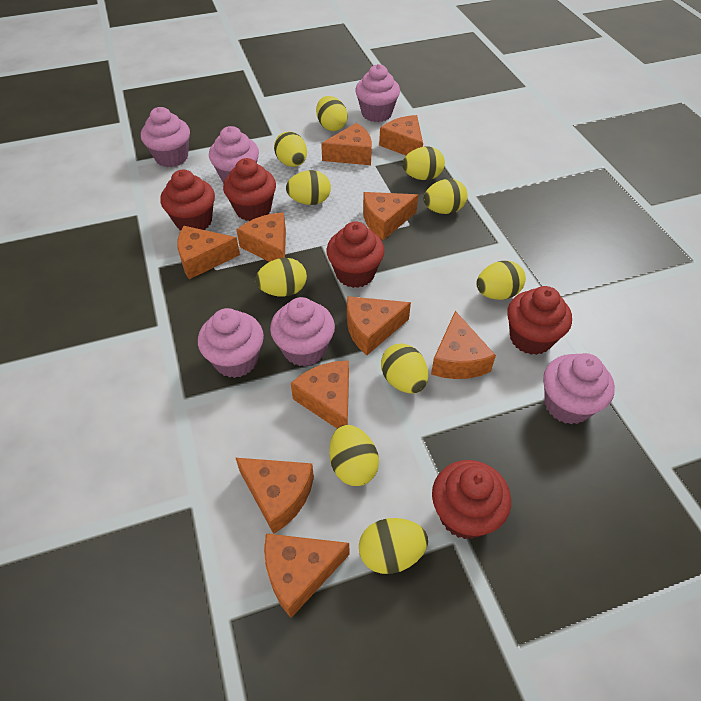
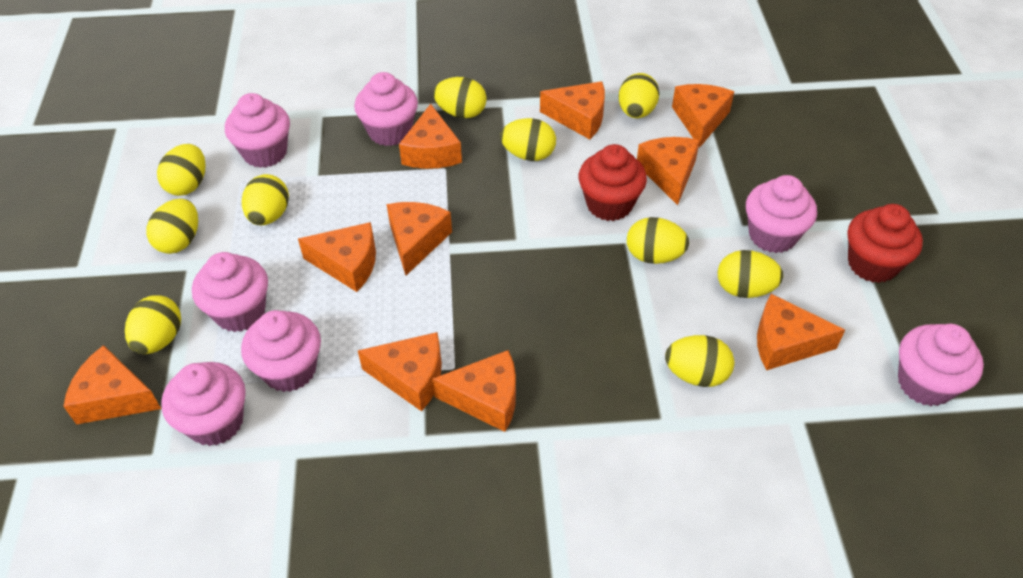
pink cupcake: [141,107,190,167] [198,308,264,378] [209,126,259,183] [270,297,335,367] [355,64,400,122] [543,353,615,424] = 6 -> [161,362,246,446] [192,252,268,332] [225,93,290,168] [241,310,321,392] [354,72,418,146] [746,175,817,253] [898,324,984,406] = 7
red cupcake: [161,170,215,230] [223,158,276,221] [326,221,385,288] [432,460,511,539] [507,286,572,355] = 5 -> [579,144,647,221] [848,204,923,283] = 2

